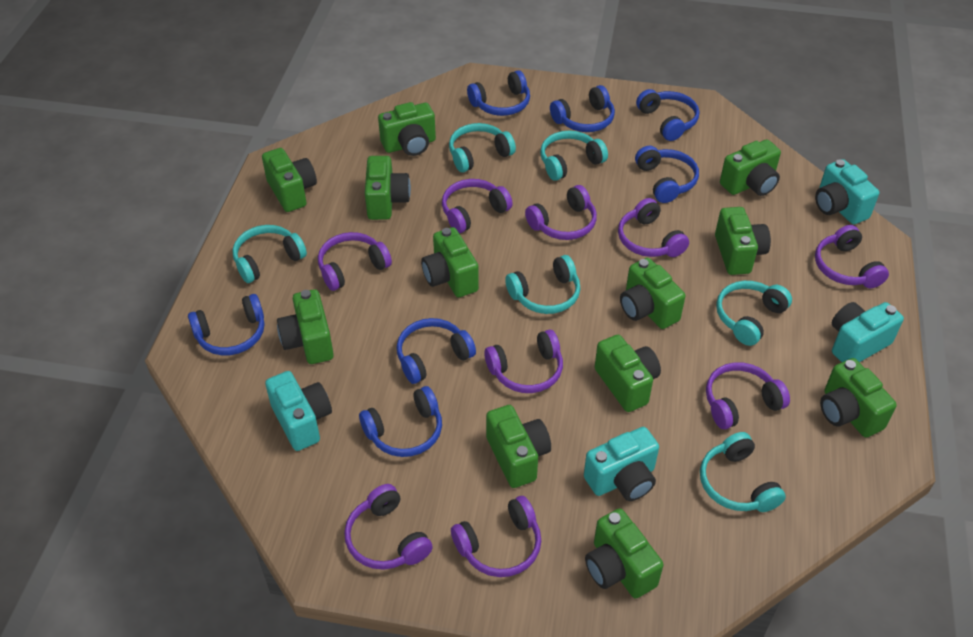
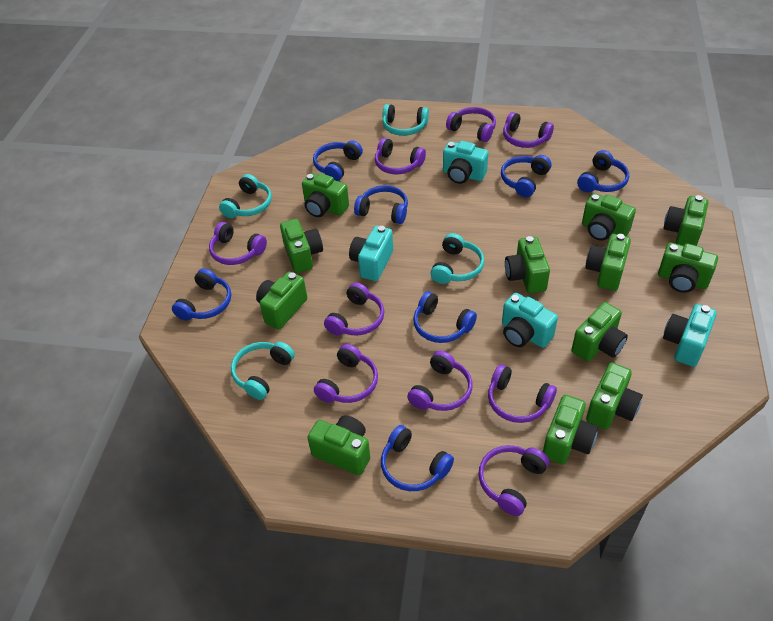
turquoise headphones: [233,225,307,283] [449,123,516,172] [505,255,581,314] [540,131,608,181] [700,432,786,512] [716,281,792,346] = 6 -> [219,174,272,218] [231,342,295,400] [382,104,429,136] [430,233,484,284] = 4

